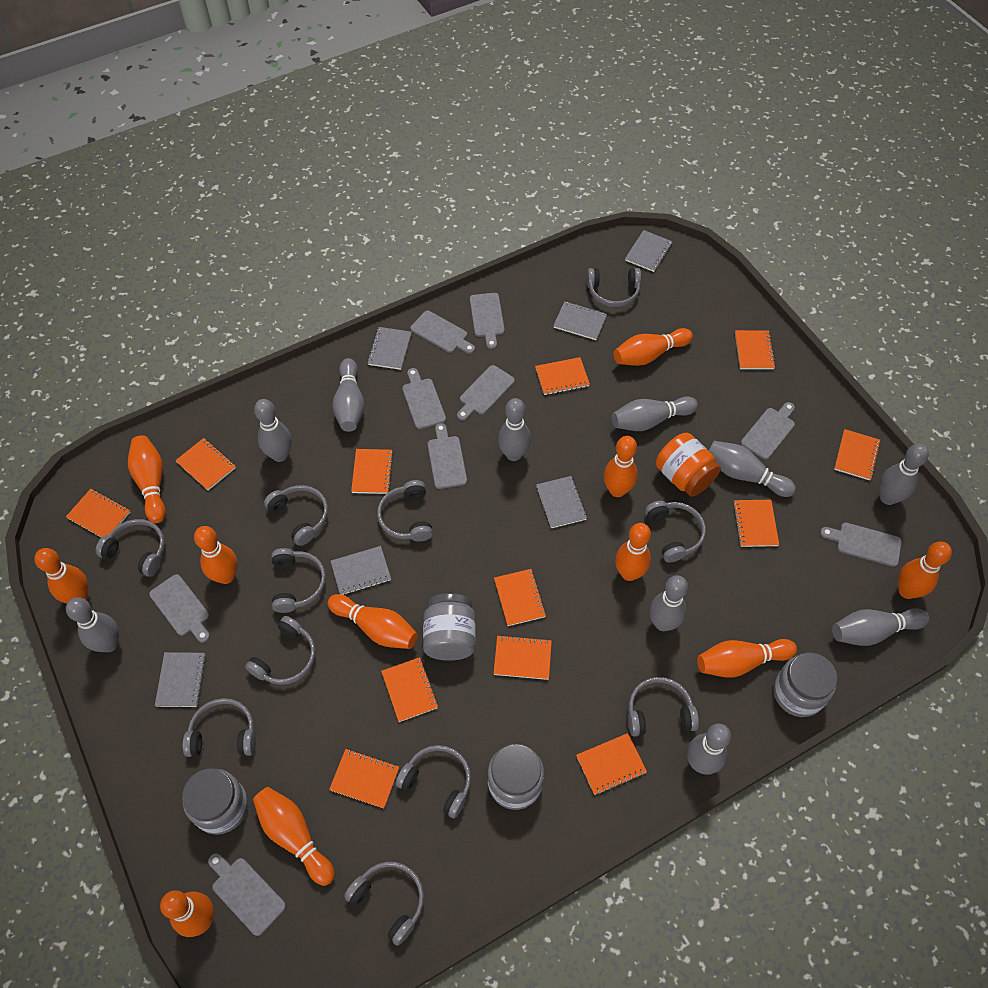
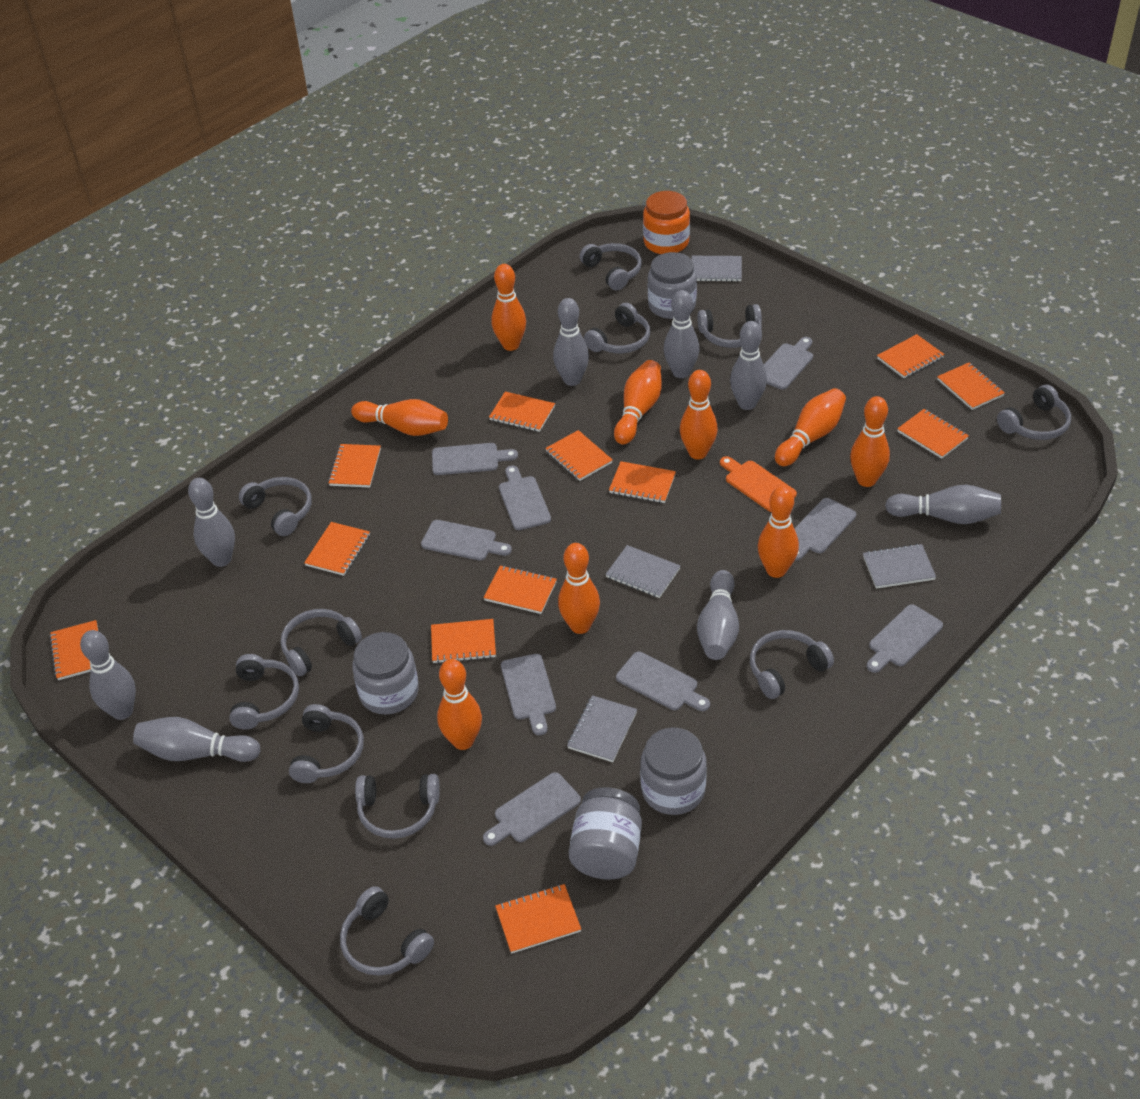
grey bowling pin: [66,597,119,652] [254,399,292,462] [332,358,365,432] [498,398,531,461] [612,397,698,431] [649,575,688,631] [687,724,731,775] [708,441,796,497] [832,608,929,646] [879,444,929,505] = 10 -> [80,630,136,720] [133,717,260,762] [188,478,235,567] [553,298,589,386] [664,290,699,378] [697,570,739,660] [730,321,767,410] [885,485,1001,524] = 8
grey notebook: [155,652,206,707] [330,546,391,595] [367,327,411,370] [536,476,587,528] [553,301,607,340] [625,230,673,272] = 6 -> [567,695,637,762] [606,545,680,598] [692,256,742,282] [863,544,936,589] = 4
orange bowling pin: [34,548,88,603] [128,435,166,523] [160,890,214,937] [194,526,238,584] [253,787,335,886] [328,594,418,649] [604,436,638,497] [614,328,693,366] [615,523,651,581] [697,639,797,678] [898,542,952,599] = 11 -> [351,399,448,436] [437,659,482,750] [491,264,526,351] [558,543,600,634] [614,360,662,444] [680,370,718,459] [758,486,799,578] [775,388,846,466] [850,396,890,487] = 9
orange cutting board: none = 0 -> [720,456,797,512] = 1

